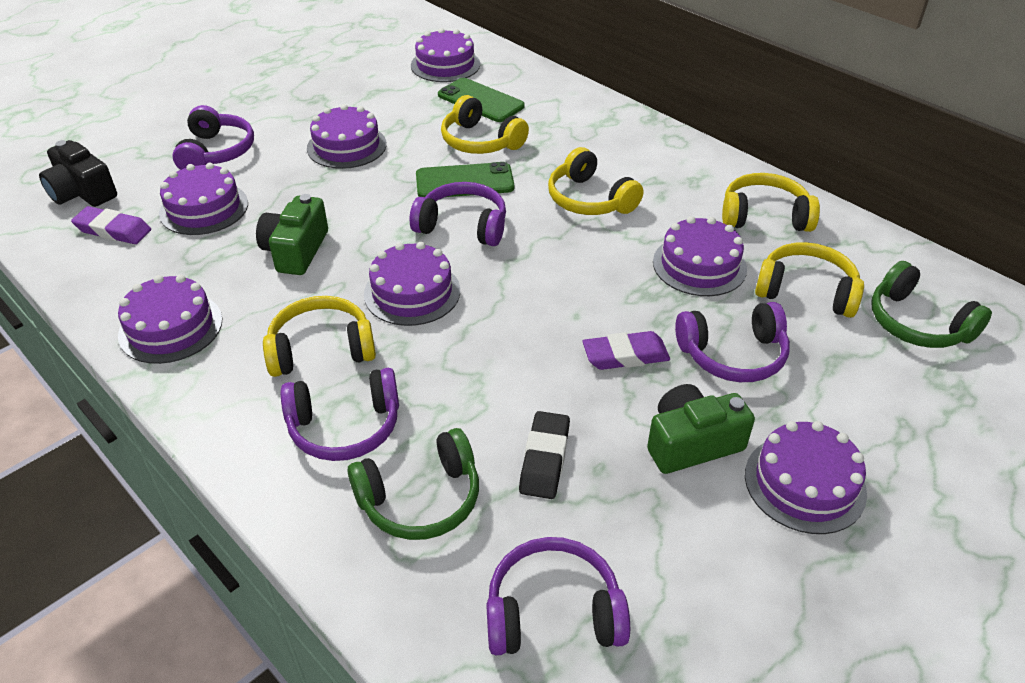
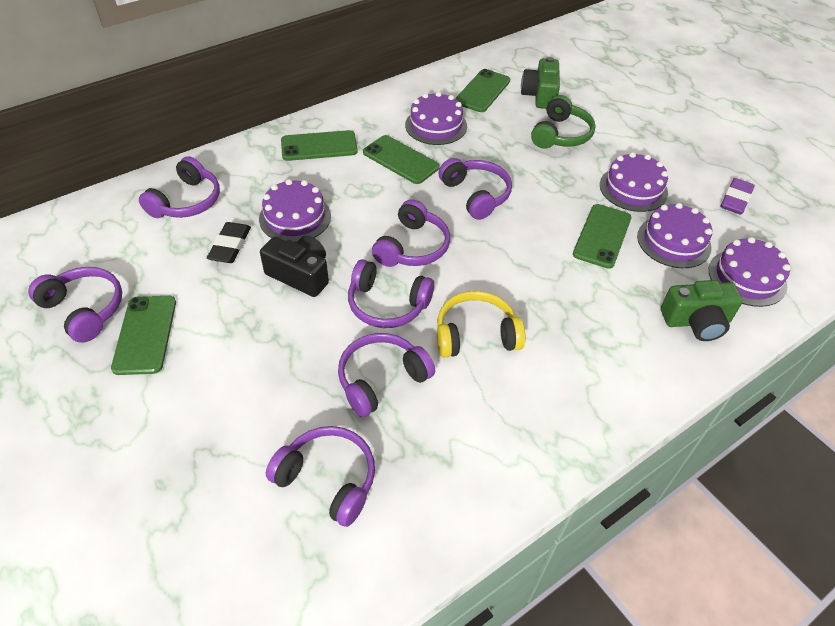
green headphones: [347,428,479,540] [871,261,992,348] = 2 -> [531,95,595,149] = 1
green phone: [416,162,514,197] [438,78,525,122] = 2 -> [111,296,176,375] [281,130,358,161] [363,135,440,184] [455,69,510,112] [573,204,632,269] = 5
purple cake: [118,275,222,364] [159,163,248,235] [307,104,387,169] [364,242,460,326] [411,28,480,82] [653,216,747,296] [745,421,867,534] = 7 -> [259,179,331,242] [405,92,467,145] [600,152,668,212] [637,203,712,268] [709,237,791,307] = 5
purple eraser: [71,206,151,244] [583,331,670,370] = 2 -> [721,178,755,215] = 1
purple headphones: [172,105,254,170] [281,368,399,461] [410,182,506,246] [486,537,630,655] [675,302,790,382] = 5 -> [28,267,122,343] [139,156,220,218] [266,426,375,527] [338,333,435,417] [348,259,434,328] [372,199,450,267] [439,158,512,220] = 7
yellow headphones: [263,296,376,377] [441,95,529,154] [548,147,643,215] [722,173,820,232] [755,242,864,318] = 5 -> [437,291,525,358] = 1

